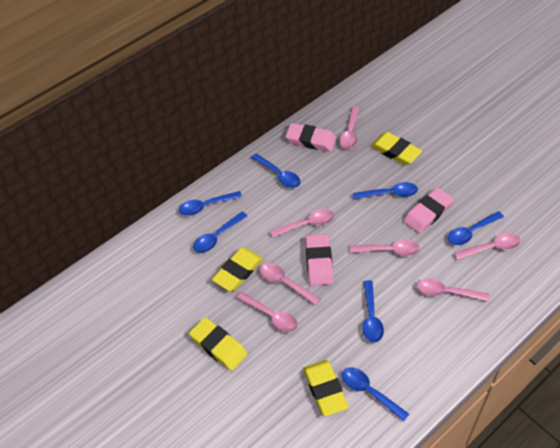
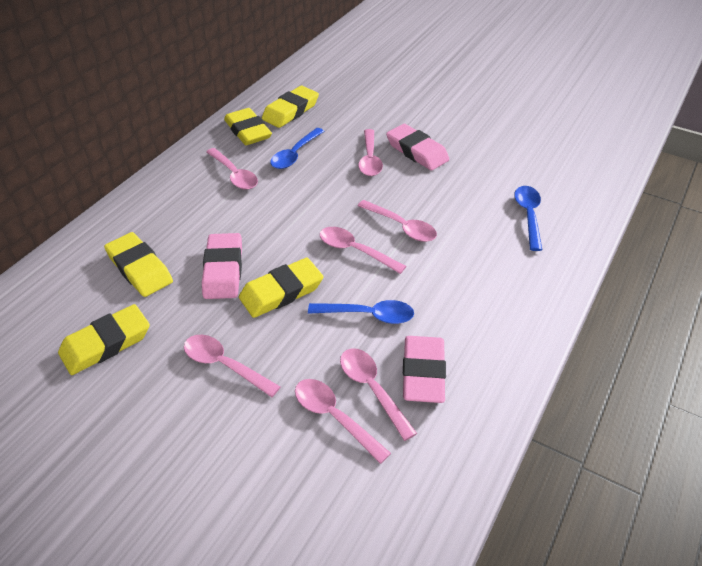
blue spoon: [179,191,242,216] [193,212,247,253] [251,154,301,188] [342,367,409,422] [353,182,418,200] [362,280,384,343] [448,211,504,245] = 7 -> [270,128,324,169] [308,300,414,324] [514,186,542,251] = 3
yellow eraser: [189,317,247,371] [212,248,263,291] [303,360,348,416] [370,132,422,165] = 4 -> [58,304,150,375] [104,232,173,297] [224,108,272,145] [239,258,323,318] [262,86,319,128] = 5

